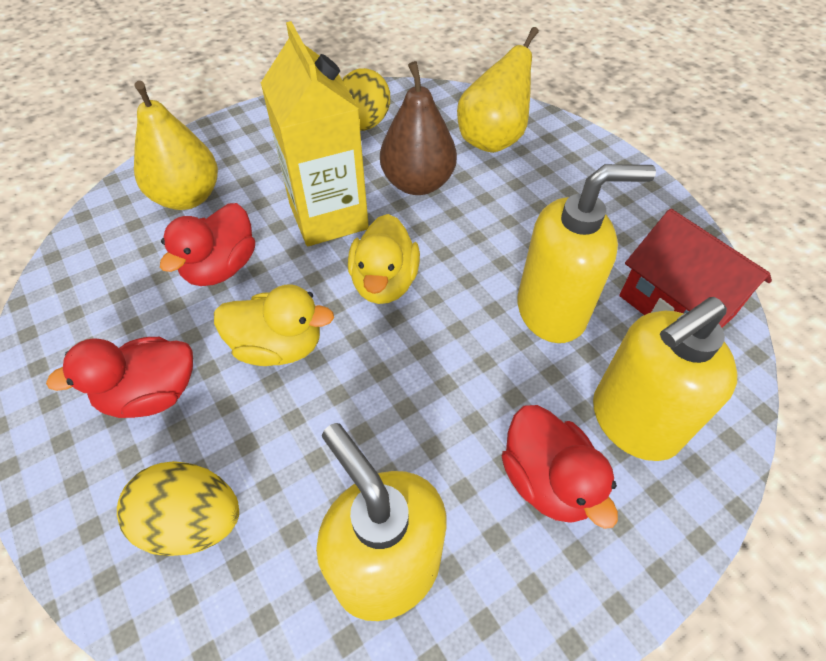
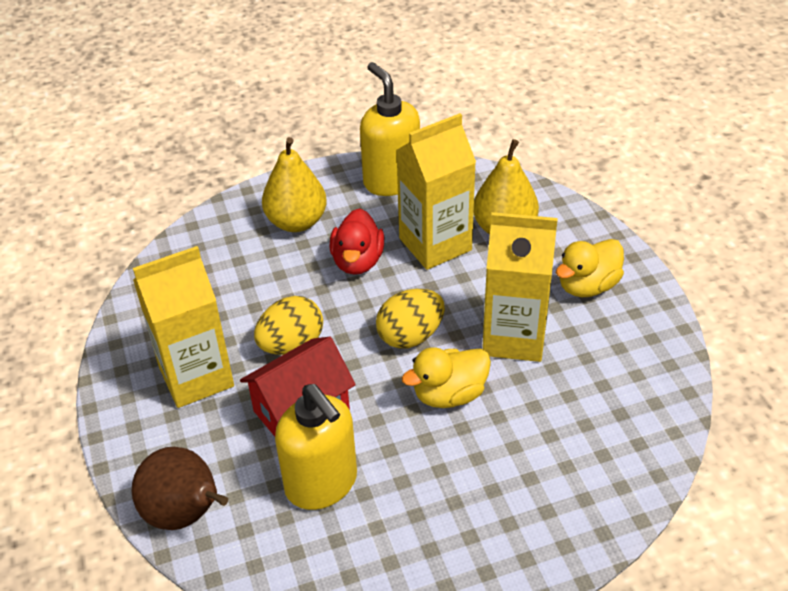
red duck: [46,337,193,418] [160,203,255,286] [502,405,618,529] = 3 -> [329,208,384,275] = 1
yellow carton: [261,21,369,246] = 1 -> [133,246,234,408] [396,113,476,270] [482,212,558,362] = 3
yellow soap dispenser: [316,423,446,621] [517,164,656,343] [593,297,737,461] = 3 -> [275,384,357,510] [360,62,420,196] = 2

